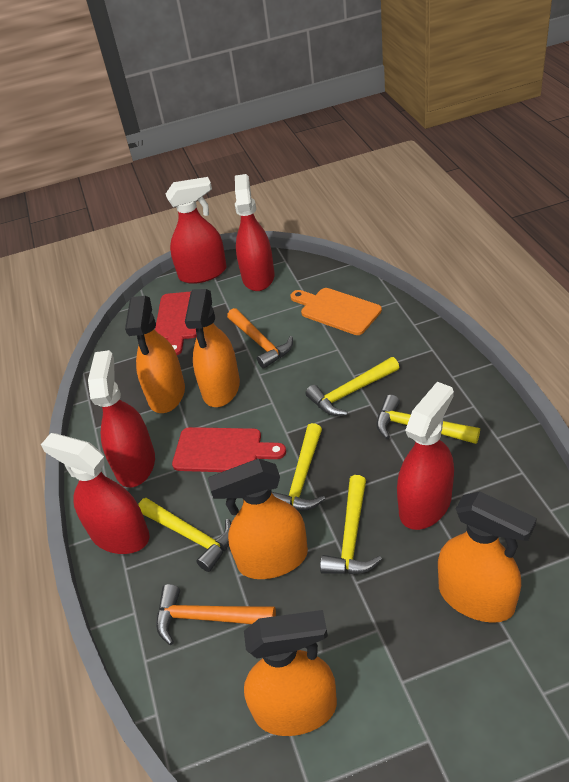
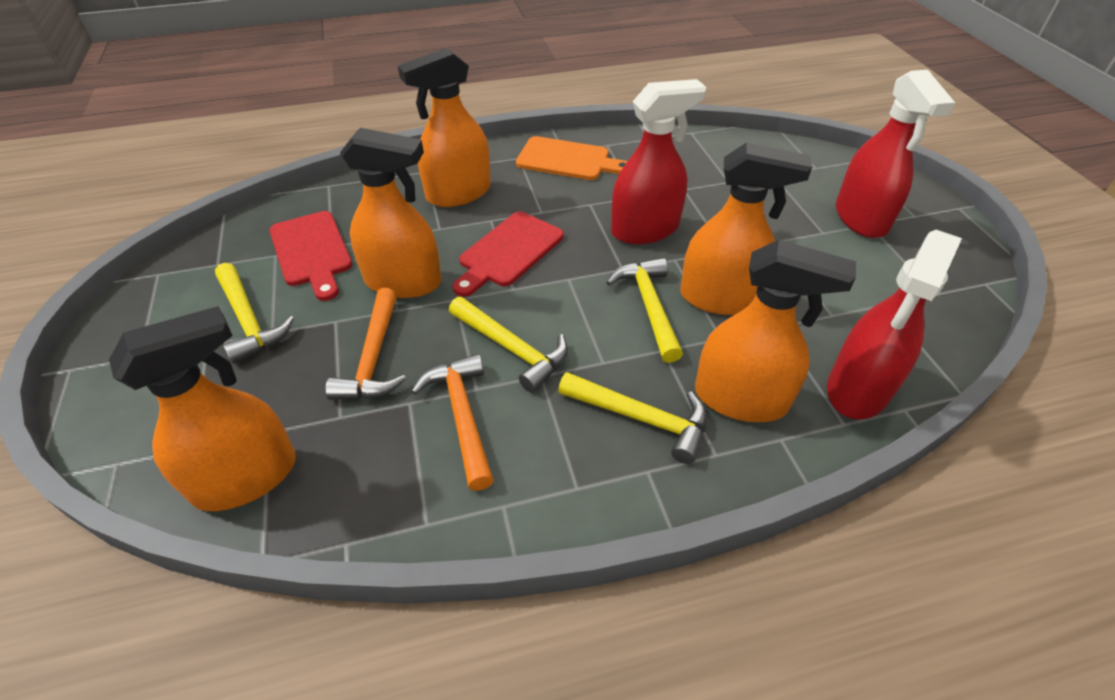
red spray bottle: [41,433,150,554] [88,350,155,487] [166,177,227,284] [235,174,274,291] [397,382,454,530] = 5 -> [611,79,706,244] [827,230,962,420] [836,70,955,238] = 3
yellow hammer: [138,498,231,572] [272,423,325,511] [306,357,399,416] [320,475,382,574] [376,395,480,444] = 5 -> [215,263,294,364] [449,297,568,393] [558,372,707,464] [606,258,683,363] = 4

